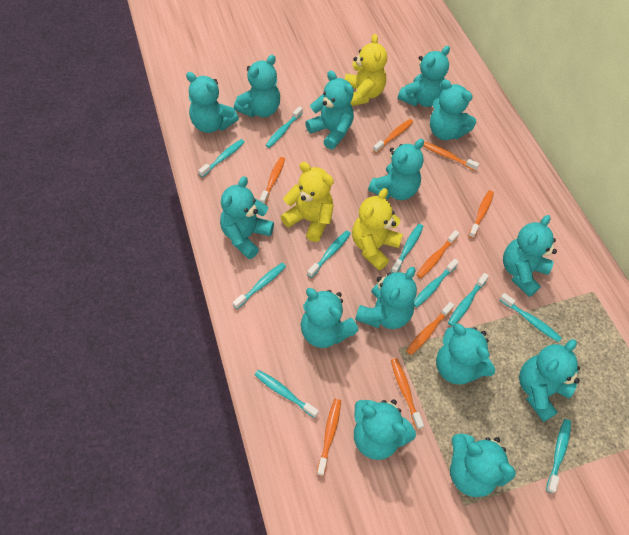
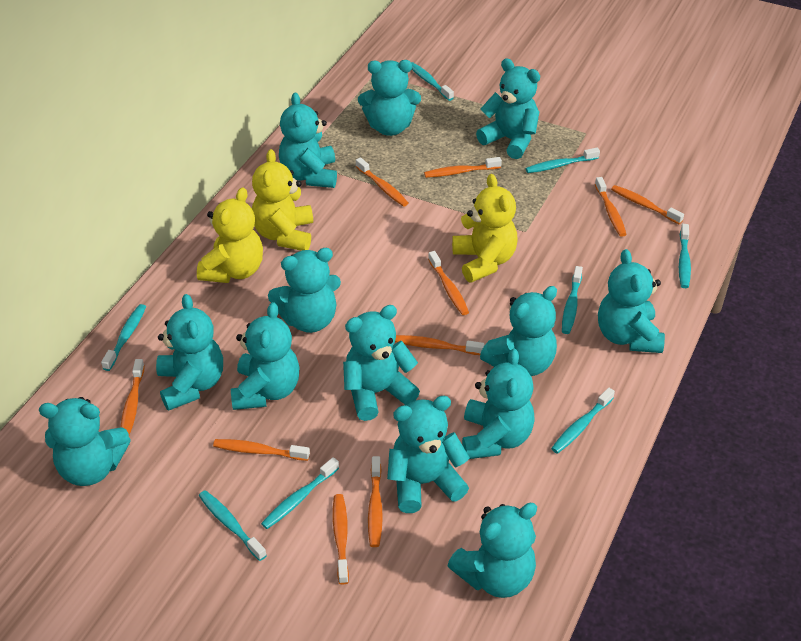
orange toothbrush: [260,157,285,204] [317,399,341,476] [373,119,413,153] [391,358,424,430] [406,302,454,355] [416,230,459,278] [423,142,479,171] [468,190,494,238] = 8 -> [121,359,145,435] [213,439,310,461] [333,494,349,585] [355,157,408,207] [368,456,383,547] [395,335,484,355] [424,157,502,178] [428,251,469,315] [595,177,627,237] [611,185,684,224] = 10
turquoise teddy bear: [186,72,239,133] [220,176,274,259] [234,55,280,117] [301,288,358,348] [305,70,354,150] [354,399,416,460] [355,267,417,329] [368,139,424,200] [398,46,450,107] [430,79,476,140] [436,323,495,385] [450,433,516,497] [503,215,557,297] [519,339,580,422] = 14 -> [39,397,131,486] [156,294,223,411] [231,302,299,410] [268,248,341,333] [279,93,337,188] [343,305,420,421] [358,60,421,136] [387,396,470,513] [447,503,537,598] [462,349,535,459] [476,58,540,159] [480,286,557,376] [598,249,665,353] = 13
turquoise toothbrush: [198,139,245,177] [233,263,286,309] [255,370,319,418] [265,106,303,148] [307,230,351,278] [391,224,424,273] [414,259,459,308] [448,273,489,327] [500,293,562,342] [546,419,571,493] = 10 -> [101,304,146,371] [199,490,267,561] [261,457,339,529] [411,62,454,101] [526,148,600,173] [551,387,615,454] [562,266,583,334] [679,224,691,288] = 8

